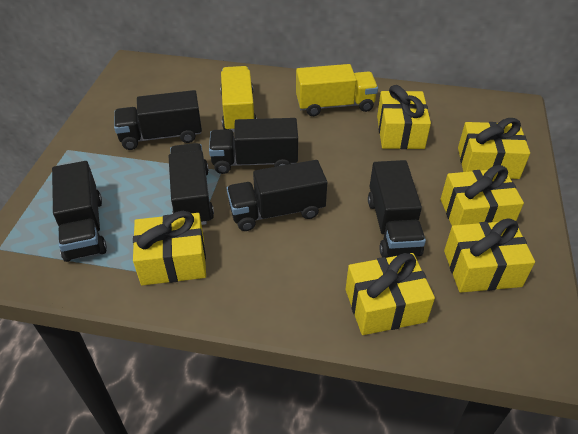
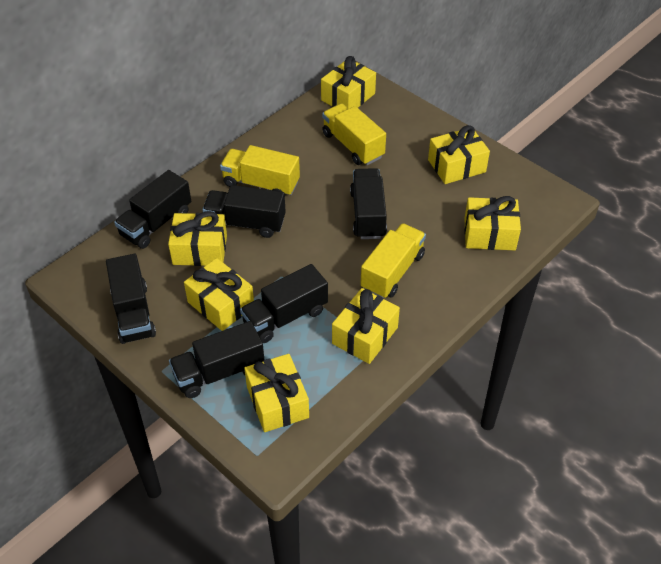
yellow gift: [133,211,206,285] [346,253,435,335] [377,85,431,149] [441,165,524,226] [444,218,535,293] [458,118,530,179] = 6 -> [168,211,227,266] [184,258,254,331] [244,354,309,432] [321,56,376,108] [332,288,400,364] [428,125,490,184] [464,196,521,250] = 7
yellow truck: [220,66,257,132] [296,64,378,116] = 2 -> [220,145,300,195] [322,103,386,165] [360,223,426,298] = 3

